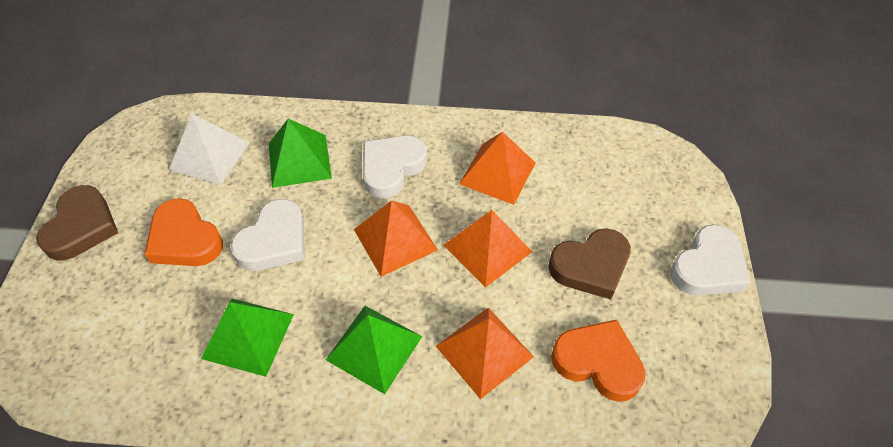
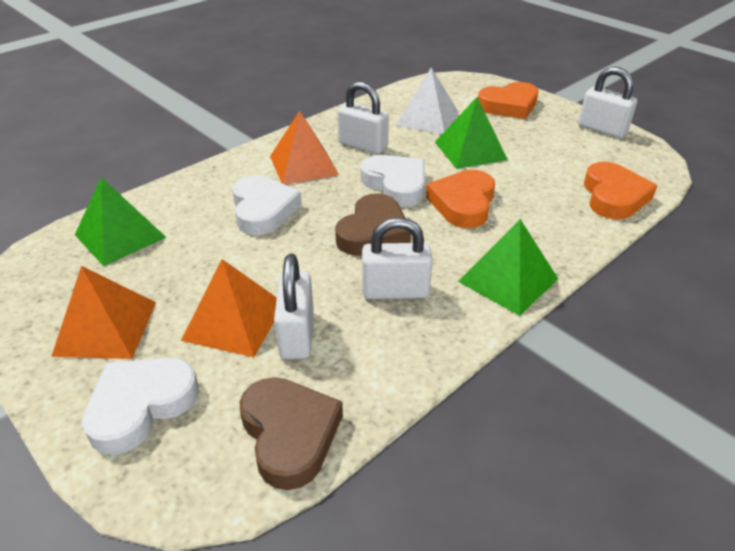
orange heart: [144,198,223,266] [551,320,646,402] = 2 -> [426,170,495,228] [478,82,538,119] [584,162,657,219] = 3
orange pyramid: [354,200,438,277] [436,307,534,399] [443,210,532,288] [459,132,536,205] = 4 -> [51,266,156,359] [181,259,277,357] [270,110,339,185] = 3
white padlock: none = 0 -> [274,254,314,359] [337,81,389,154] [362,217,433,299] [578,67,637,138] = 4

